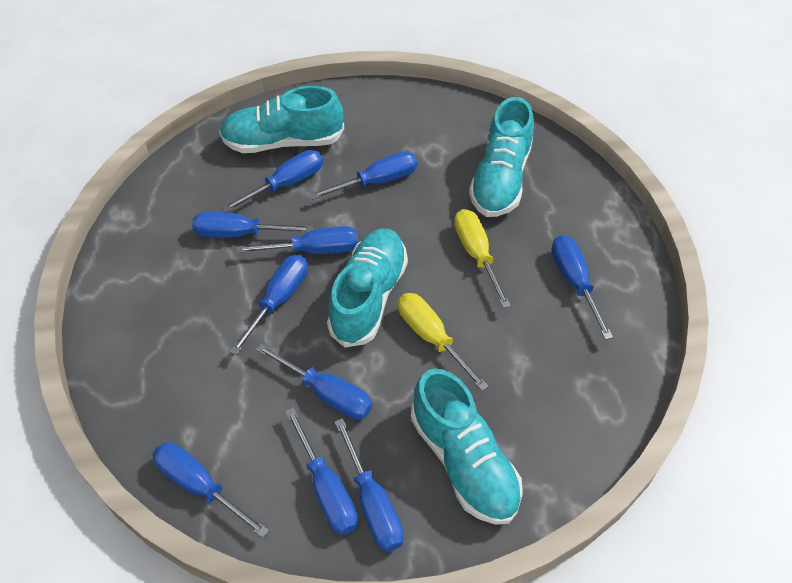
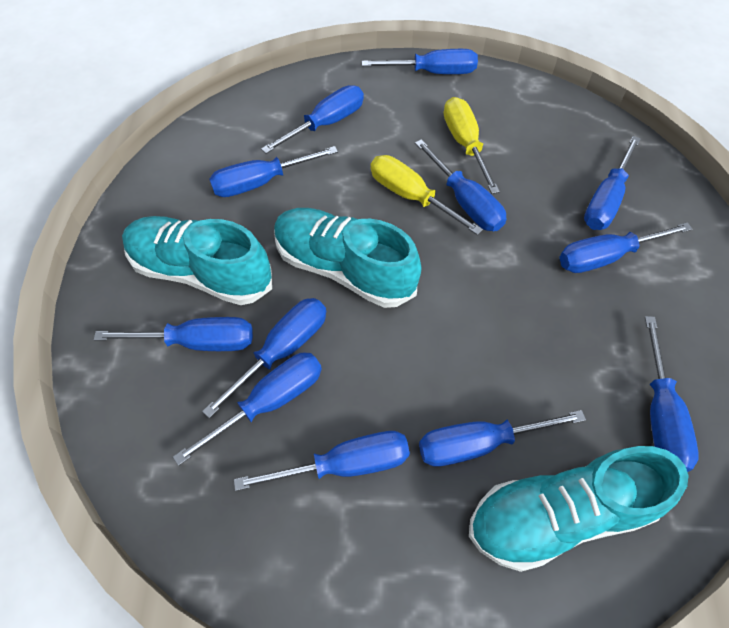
blue screwdriver: [152,442,269,538] [192,212,313,238] [222,150,323,212] [229,255,308,355] [236,226,358,254] [256,344,372,420] [285,408,358,535] [310,151,418,200] [335,418,404,552] [552,235,613,340] = 10 -> [94,317,253,351] [173,352,322,466] [202,298,326,418] [209,146,338,197] [234,431,410,491] [261,85,364,154] [362,49,478,74] [415,139,506,231] [419,410,586,467] [559,222,692,273] [584,136,641,230] [645,316,699,472] = 12
turquoise shoe: [219,86,344,153] [327,229,408,347] [411,368,523,525] [469,97,534,217] = 4 -> [122,216,272,305] [274,208,422,308] [469,446,689,572] = 3

